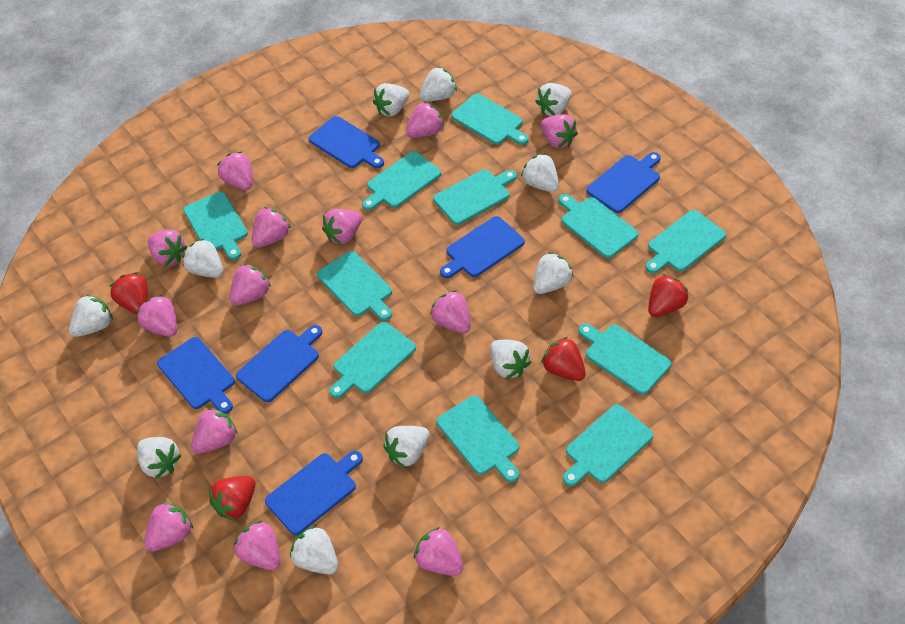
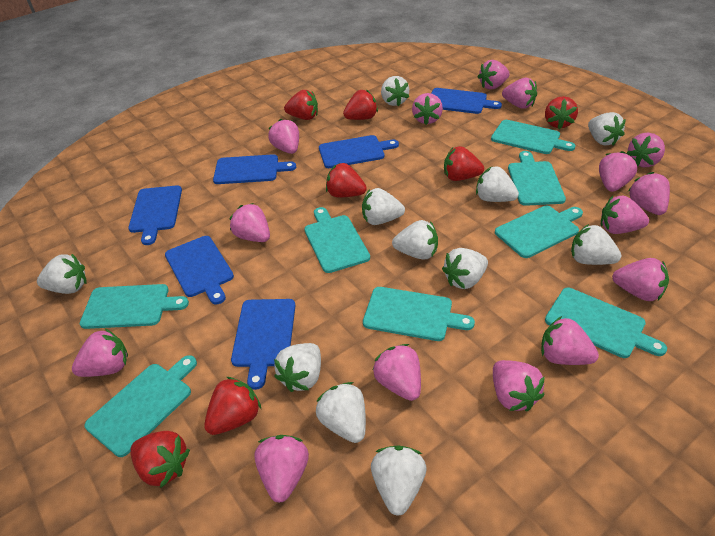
pink strawberry: [136,294,177,337] [144,502,193,552] [148,230,187,266] [191,408,238,454] [217,152,252,190] [229,264,271,306] [234,521,281,570] [252,207,291,248] [322,209,362,244] [405,102,444,138] [414,527,463,576] [430,290,471,333] [541,114,578,148] = 13 -> [72,329,128,377] [230,203,270,242] [254,435,309,503] [268,119,299,154] [373,344,421,401] [412,93,443,125] [478,60,510,90] [493,360,545,411] [502,78,537,109] [541,316,599,365] [599,151,637,192] [601,196,649,234] [612,258,669,301] [626,133,665,167] [628,172,670,215] = 15
red strawberry: [109,272,148,315] [209,476,256,521] [541,337,586,381] [648,274,689,317] = 4 -> [130,431,190,488] [204,377,261,435] [284,90,318,120] [326,163,367,197] [343,90,378,120] [444,146,484,181] [545,96,578,129] = 7
turquoise cutting board: [183,192,248,260] [317,251,392,321] [329,322,416,398] [362,151,441,211] [433,169,517,225] [436,395,519,482] [451,94,529,145] [558,194,639,258] [563,404,654,486] [578,323,672,395] [646,210,726,273] = 11 -> [80,284,189,329] [84,355,197,457] [304,207,370,273] [363,287,475,341] [491,120,575,154] [495,206,583,258] [508,151,566,206] [545,288,667,358] = 8

